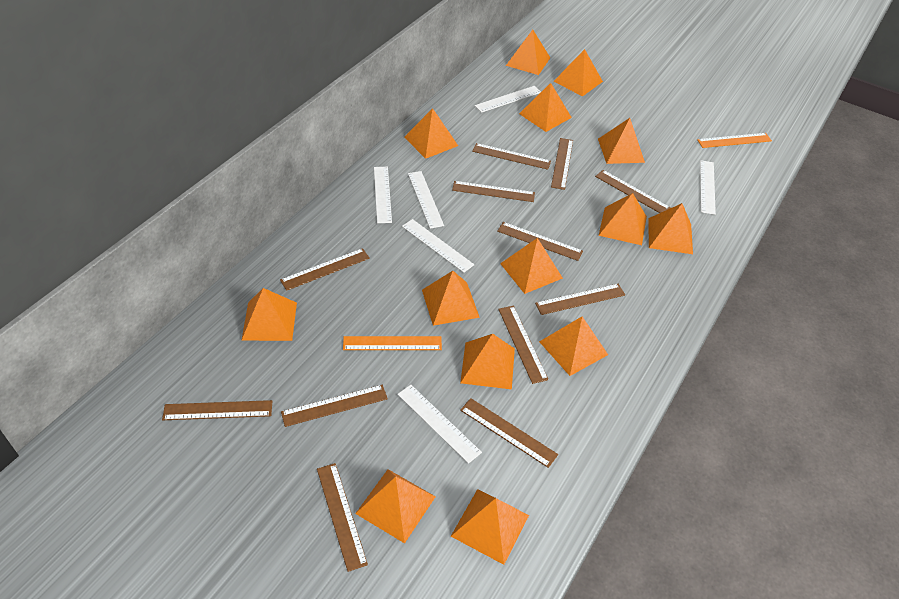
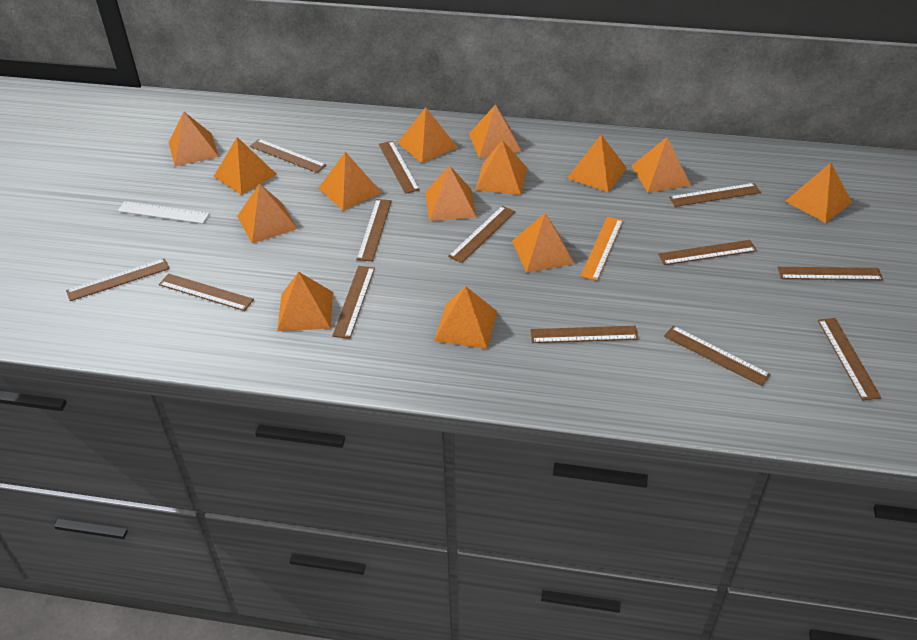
brown ruler: [162,400,273,420] [280,248,370,291] [281,385,388,427] [317,463,368,572] [452,181,535,202] [460,398,558,468] [472,143,551,170] [497,222,583,261] [498,306,548,384] [535,284,625,315] [551,138,573,190] [595,170,671,213] = 12 -> [66,258,169,301] [159,274,254,311] [250,139,326,173] [332,266,375,339] [356,199,392,262] [379,141,420,194] [448,206,515,263] [530,326,639,343] [658,240,757,265] [664,325,771,386] [669,183,761,207] [777,267,883,280] [818,318,881,400] = 13
orange ruler: [343,336,442,350] [697,133,772,148] = 2 -> [581,217,623,281] = 1
white ruler: [374,167,392,223] [397,385,482,464] [402,219,474,273] [408,171,444,229] [475,86,541,113] [700,160,716,215] = 6 -> [118,201,209,224] = 1

